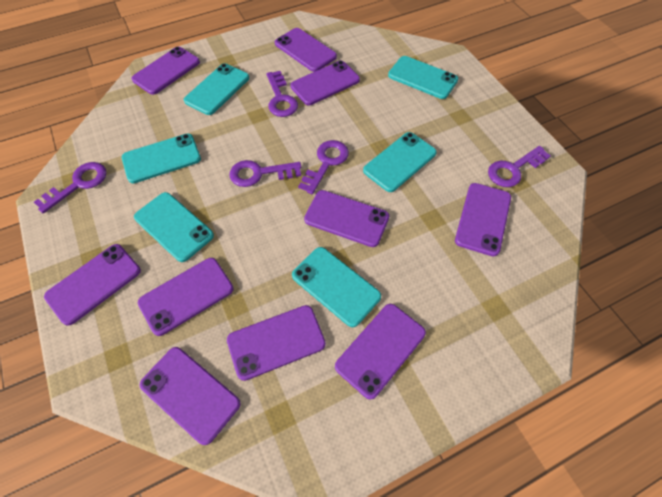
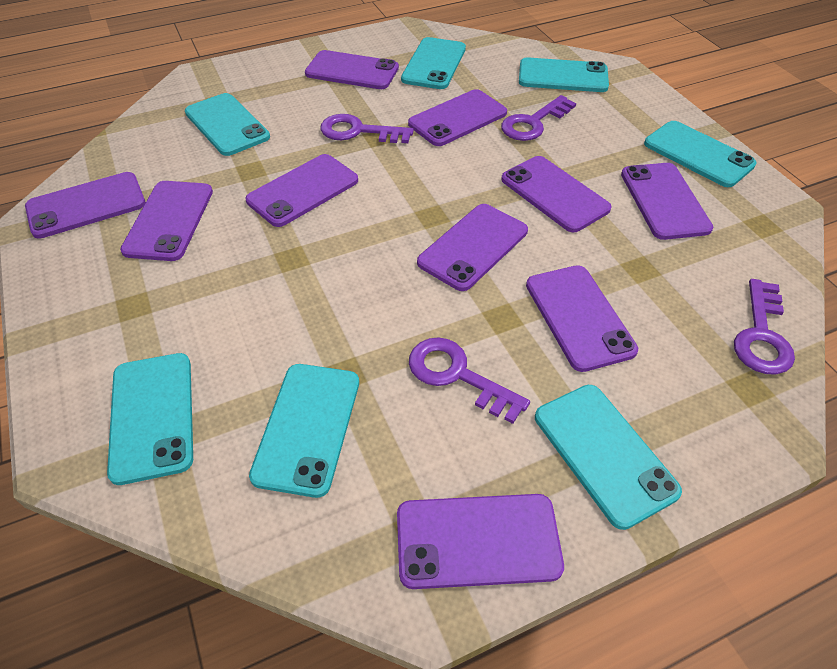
purple key: [34,162,106,213] [229,160,301,187] [266,71,298,117] [298,140,349,194] [488,146,551,187] = 5 -> [320,114,414,143] [409,337,530,424] [501,95,576,141] [734,279,795,375] = 4
turquoise phone: [122,134,201,183] [134,192,214,262] [184,63,249,115] [292,247,381,327] [363,132,437,192] [388,56,458,99] = 6 -> [107,353,193,485] [185,93,270,156] [249,364,359,498] [401,37,466,89] [519,57,609,92] [535,385,682,530] [644,121,757,187] = 7

